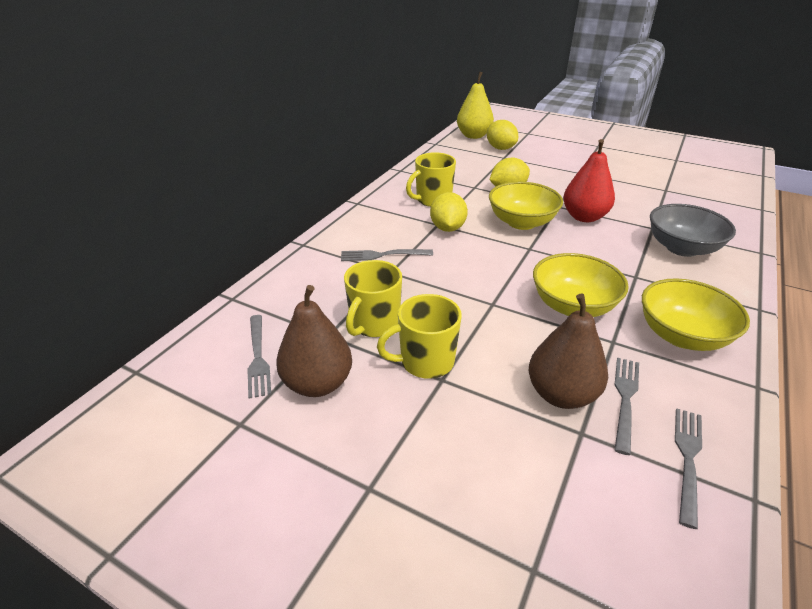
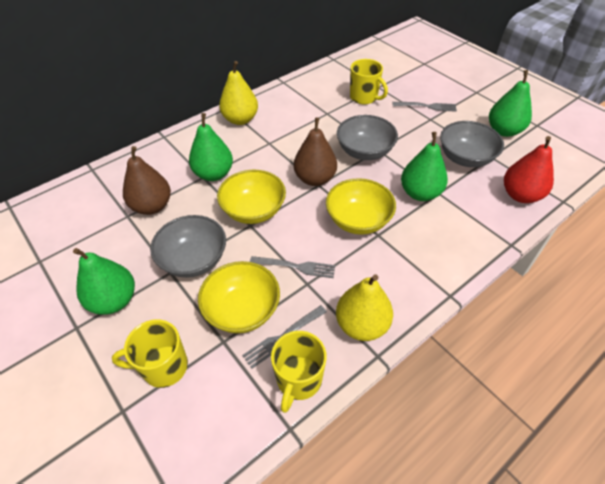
green pear: none = 0 -> [73,248,135,315] [189,113,233,181] [401,132,448,201] [489,70,532,137] = 4
grey bowl: [650,204,736,257] = 1 -> [150,215,226,278] [337,115,398,160] [440,121,504,167] = 3
grey fork: [248,315,271,399] [341,249,433,261] [615,358,639,455] [675,408,702,529] = 4 -> [242,305,327,368] [250,256,335,278] [393,102,457,112] = 3
yellow lemon: [430,192,468,232] [487,120,518,150] [490,157,530,187] = 3 -> none = 0
yellow pear: [457,72,494,139] = 1 -> [219,61,258,125] [336,274,393,341] = 2

